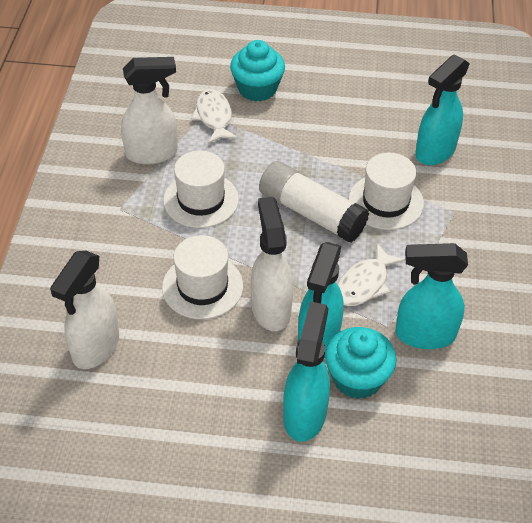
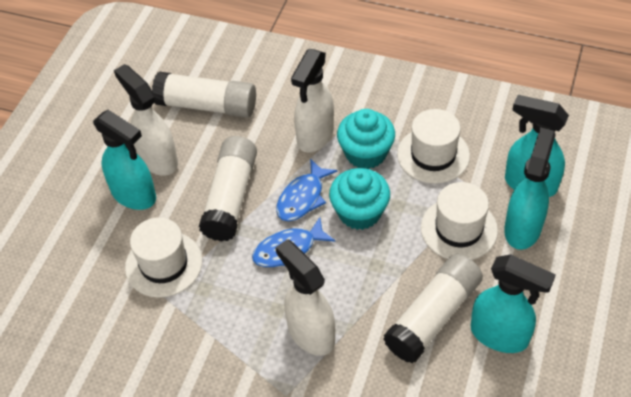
blue fish: none = 0 -> [252,217,335,267] [276,158,337,221] = 2
white fish: [191,89,238,144] [338,243,406,306] = 2 -> none = 0
white glue stick: [259,161,369,243] = 1 -> [152,72,256,118] [199,136,257,242] [383,254,483,363] = 3

